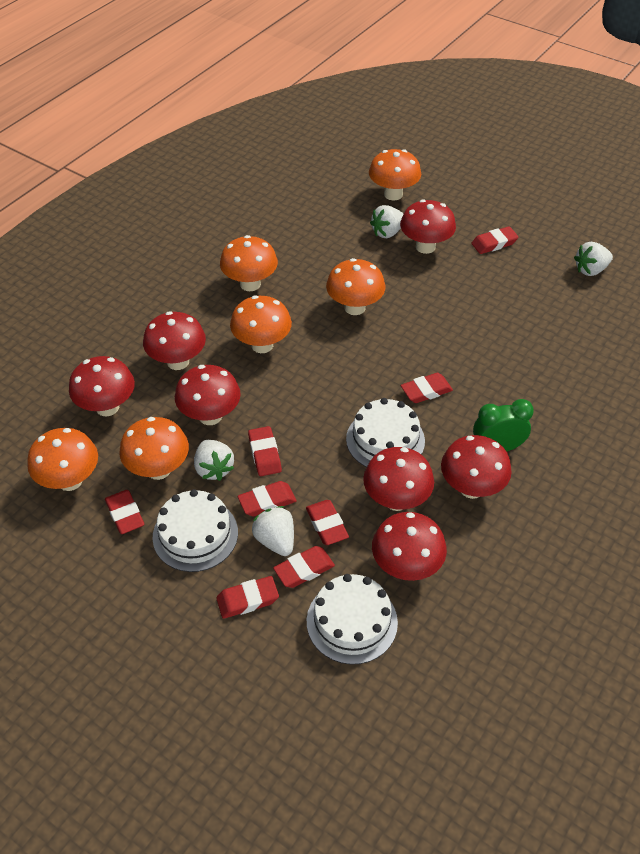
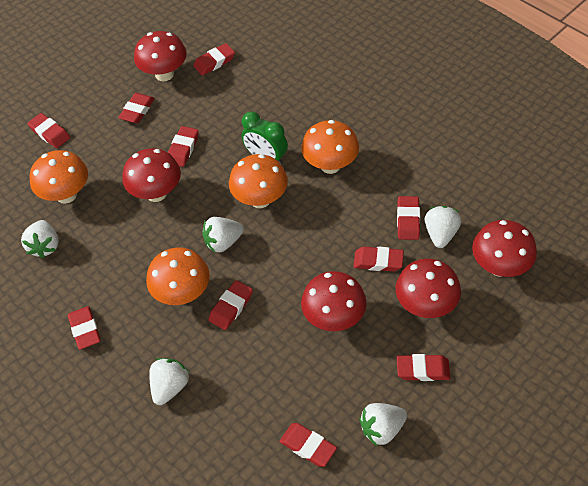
orange mushroom: [27,428,98,491] [120,417,189,480] [220,235,278,291] [230,295,292,353] [326,258,385,315] [369,149,421,201] = 6 -> [29,150,88,204] [146,247,210,305] [229,154,288,208] [301,120,359,174] = 4
red eraser: [105,490,144,534] [216,576,279,619] [238,481,297,517] [248,426,282,476] [273,546,335,588] [306,500,349,545] [401,373,453,403] [471,226,518,254] = 8 -> [28,113,70,148] [68,306,101,350] [118,93,155,123] [168,126,199,167] [193,43,235,75] [208,280,253,330] [280,423,337,467] [353,246,404,271] [397,196,420,240] [397,354,450,381] = 10
red mushroom: [69,356,135,416] [143,311,206,370] [175,365,241,425] [363,447,434,511] [372,512,447,581] [400,199,456,254] [441,435,512,499] = 7 -> [122,148,181,202] [134,31,186,81] [301,271,367,332] [396,259,461,318] [472,220,537,277] = 5
white cake: [152,489,238,572] [307,574,398,665] [346,398,425,467] = 3 -> none = 0
white strawberry: [194,440,234,481] [252,506,294,556] [370,205,403,238] [574,242,613,276] = 4 -> [21,220,59,258] [149,358,189,405] [202,217,244,252] [359,403,407,446] [424,206,461,248] = 5

